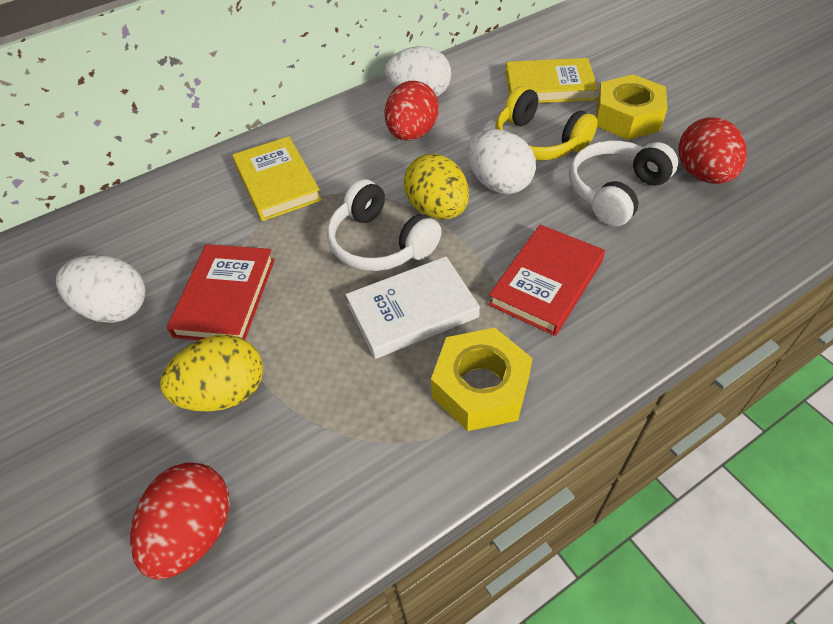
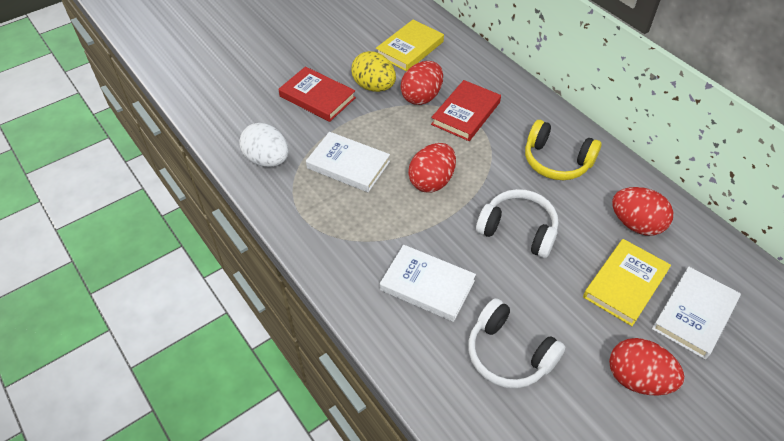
red egg: [130,462,230,580] [384,81,439,140] [678,118,747,184] = 3 -> [401,61,443,105] [408,143,456,193] [609,338,684,396] [612,187,673,236] = 4
white book: [346,256,480,359] = 1 -> [306,132,390,192] [380,245,476,322] [652,267,741,359] = 3
white egg: [56,255,146,323] [385,46,451,96] [467,129,536,194] = 3 -> [239,123,288,167] = 1
yellow egg: [160,335,263,412] [404,154,469,219] = 2 -> [351,51,396,92] = 1
yellow nut: [431,328,533,431] [596,74,667,140] = 2 -> none = 0

